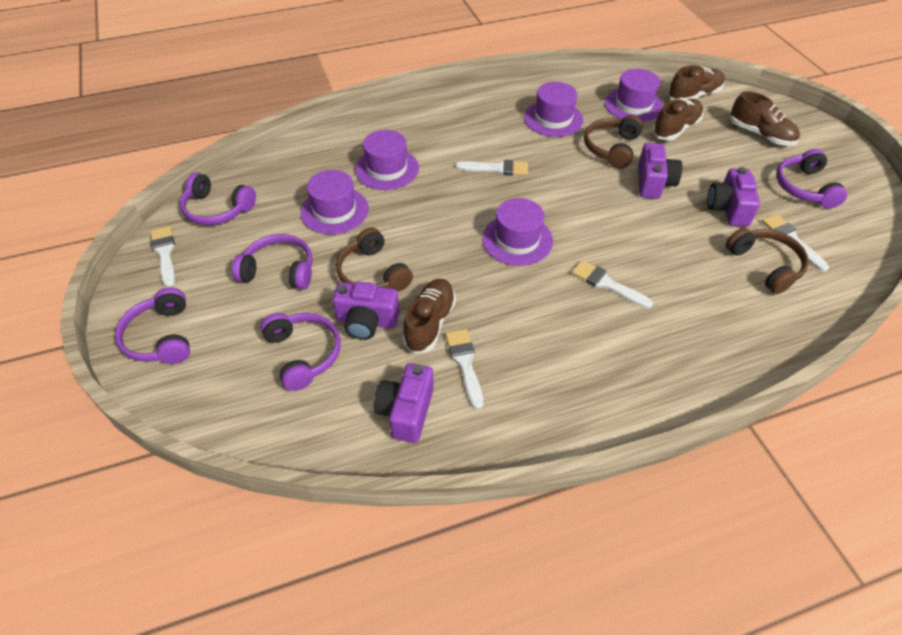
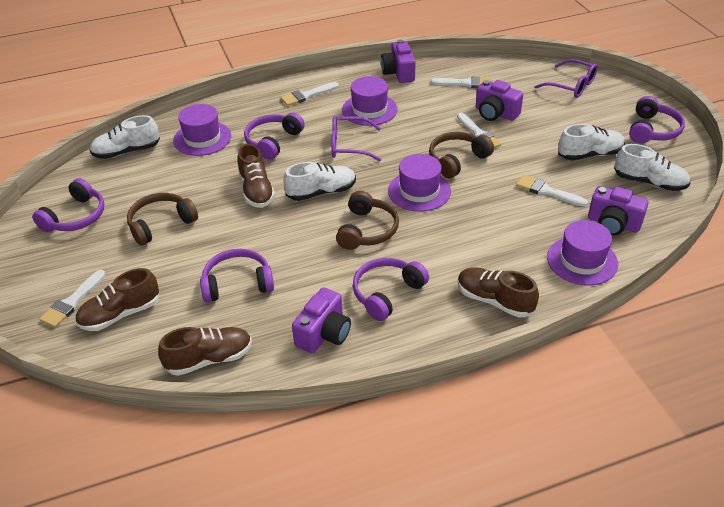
purple glasses: none = 0 -> [331,116,381,161] [534,59,598,98] = 2
purple hat: [300,170,369,234] [355,130,419,190] [482,198,553,266] [524,82,584,137] [605,69,663,122] = 5 -> [173,104,231,156] [342,76,398,126] [388,154,451,212] [547,220,618,286] = 4
white shoe: none = 0 -> [90,115,160,159] [283,162,356,201] [558,124,625,160] [614,144,690,191] = 4

